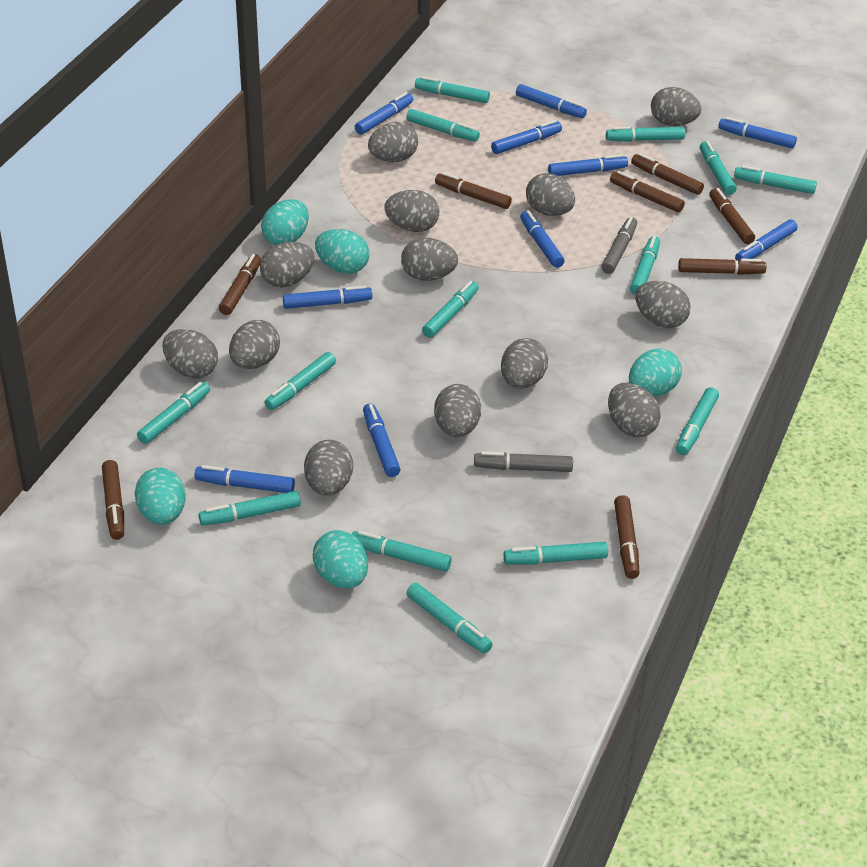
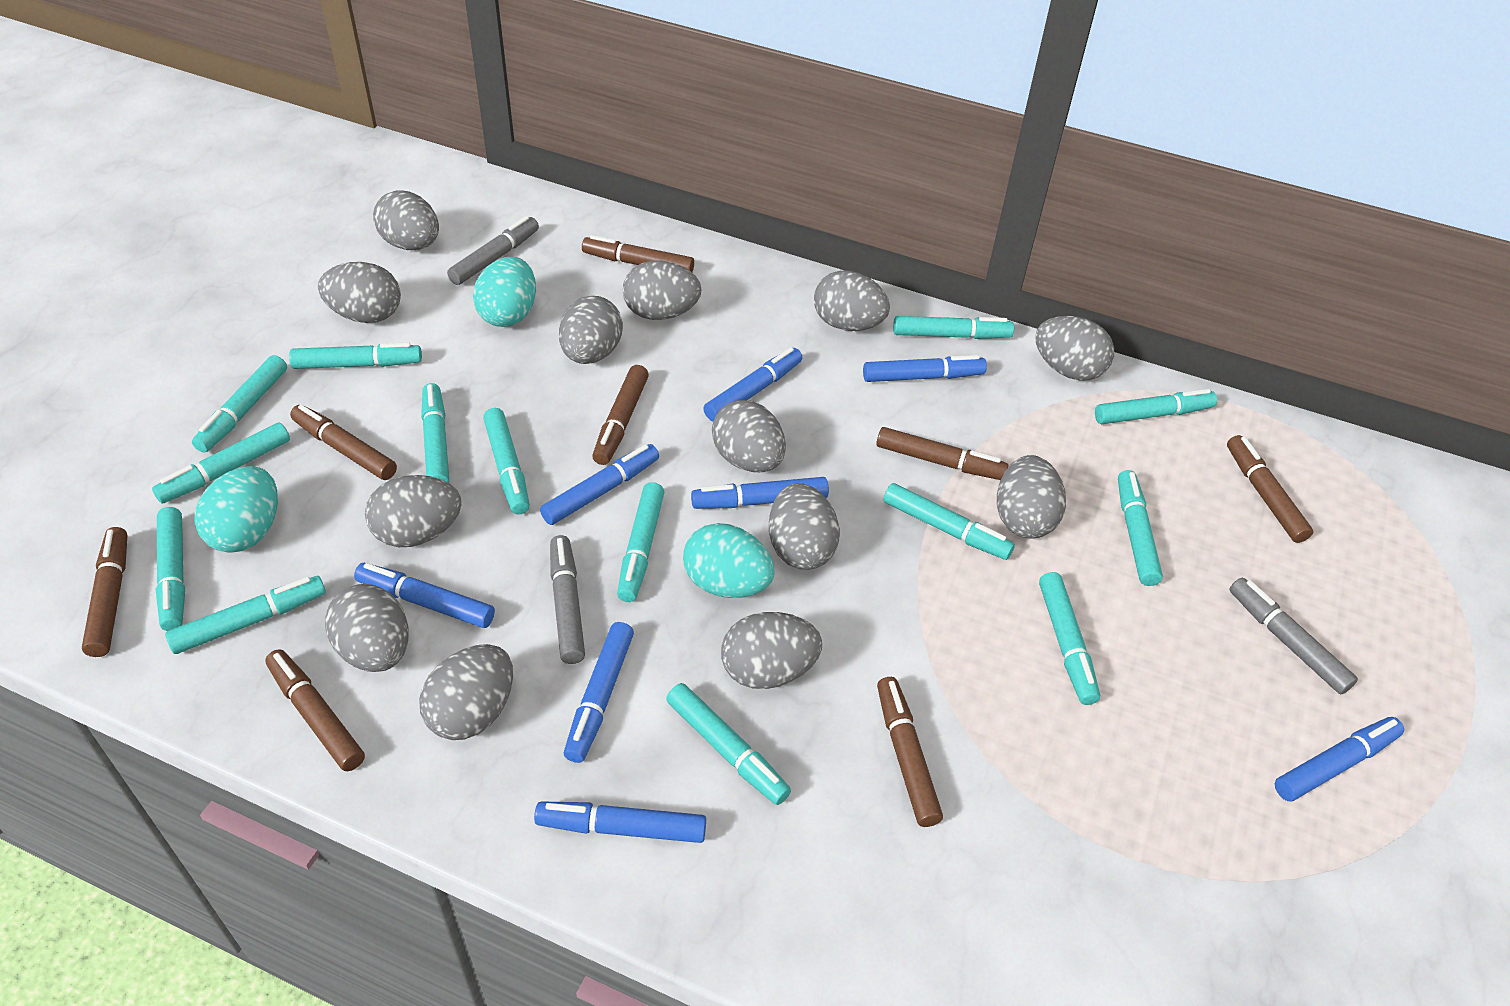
blue marker: [194,465,295,493] [283,286,372,309] [355,92,413,135] [363,403,401,477] [491,120,562,154] [516,84,587,118] [520,210,565,268] [548,154,628,176] [718,117,797,149] [735,219,798,261] = 10 -> [354,563,495,628] [534,802,706,843] [540,444,659,525] [564,622,634,763] [691,477,829,509] [703,347,802,421] [863,355,987,382] [1275,717,1404,801] = 8
grey marker: [474,451,573,472] [601,217,637,274] = 2 -> [447,216,539,285] [550,535,585,664] [1229,578,1358,694] = 3
turquoise egg: [135,468,186,525] [261,199,309,245] [313,530,368,588] [315,229,369,274] [629,348,682,397] = 5 -> [194,466,278,553] [473,257,536,327] [683,523,775,598] = 3

